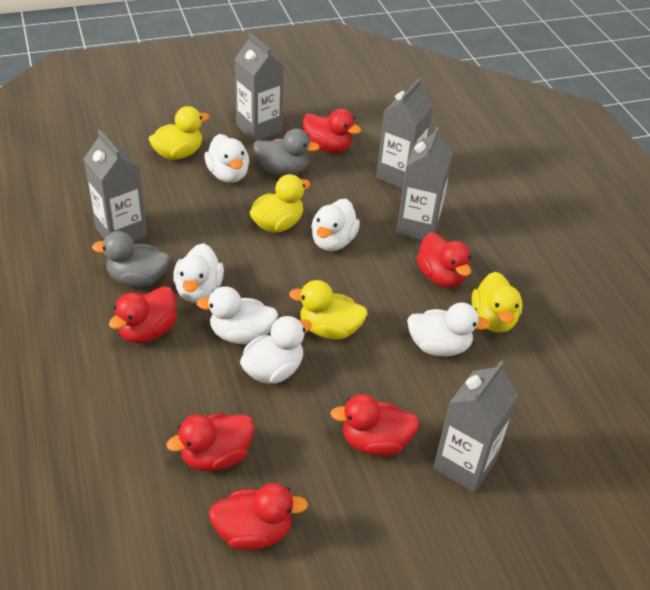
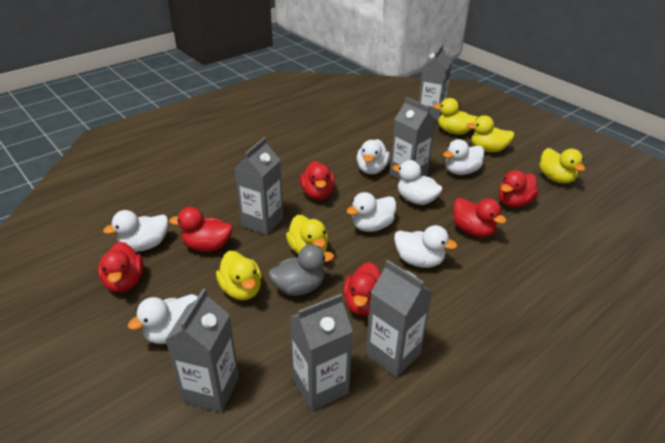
grey carton: [83,130,147,241] [235,33,284,142] [376,79,433,189] [396,127,453,240] [433,361,519,493] = 5 -> [165,289,239,412] [234,137,283,235] [290,294,353,411] [366,260,432,377] [390,97,436,180] [418,44,452,121] = 6
grey duck: [92,231,170,287] [253,128,320,176] = 2 -> [269,244,334,296] = 1
white duck: [173,243,224,303] [196,286,278,345] [204,134,249,183] [240,316,312,384] [311,199,360,251] [407,303,490,356] = 6 -> [103,210,168,252] [128,294,198,344] [347,192,396,232] [357,139,390,174] [393,160,443,205] [394,225,457,268] [443,139,484,175] = 7
yellow duck: [149,106,209,160] [250,174,311,233] [289,280,368,340] [472,272,522,333] = 4 -> [216,251,262,300] [286,215,328,254] [433,98,478,135] [466,115,515,152] [539,148,585,184] = 5

